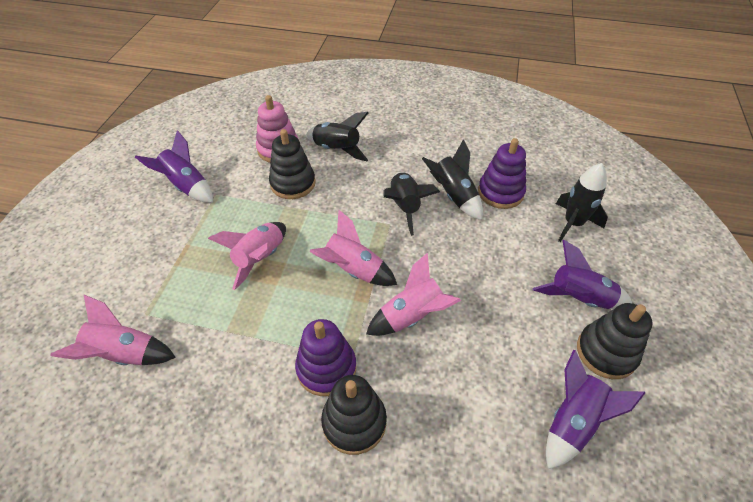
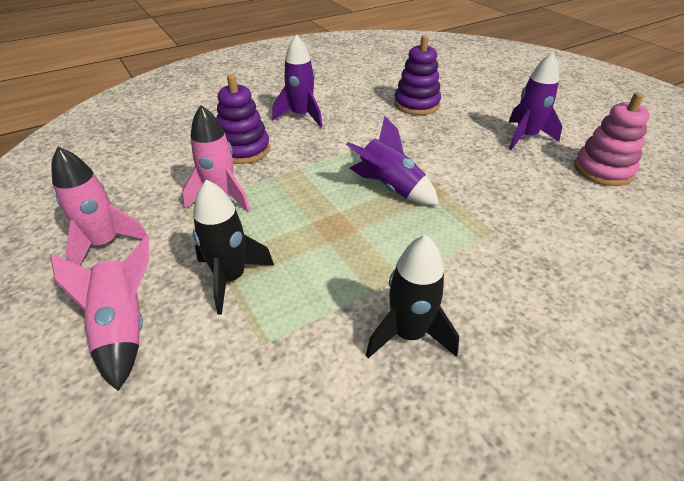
black rocket: [306,112,368,161] [383,172,440,236] [422,139,483,220] [556,163,608,242] = 4 -> [193,179,274,315] [366,235,459,358] = 2
black stacking toy: [269,129,315,199] [321,375,387,455] [577,303,652,379] = 3 -> none = 0
pink rocket: [50,295,176,365] [208,222,286,290] [310,210,397,286] [366,253,461,336] = 4 -> [50,236,149,391] [51,147,148,266] [182,105,250,213] = 3

